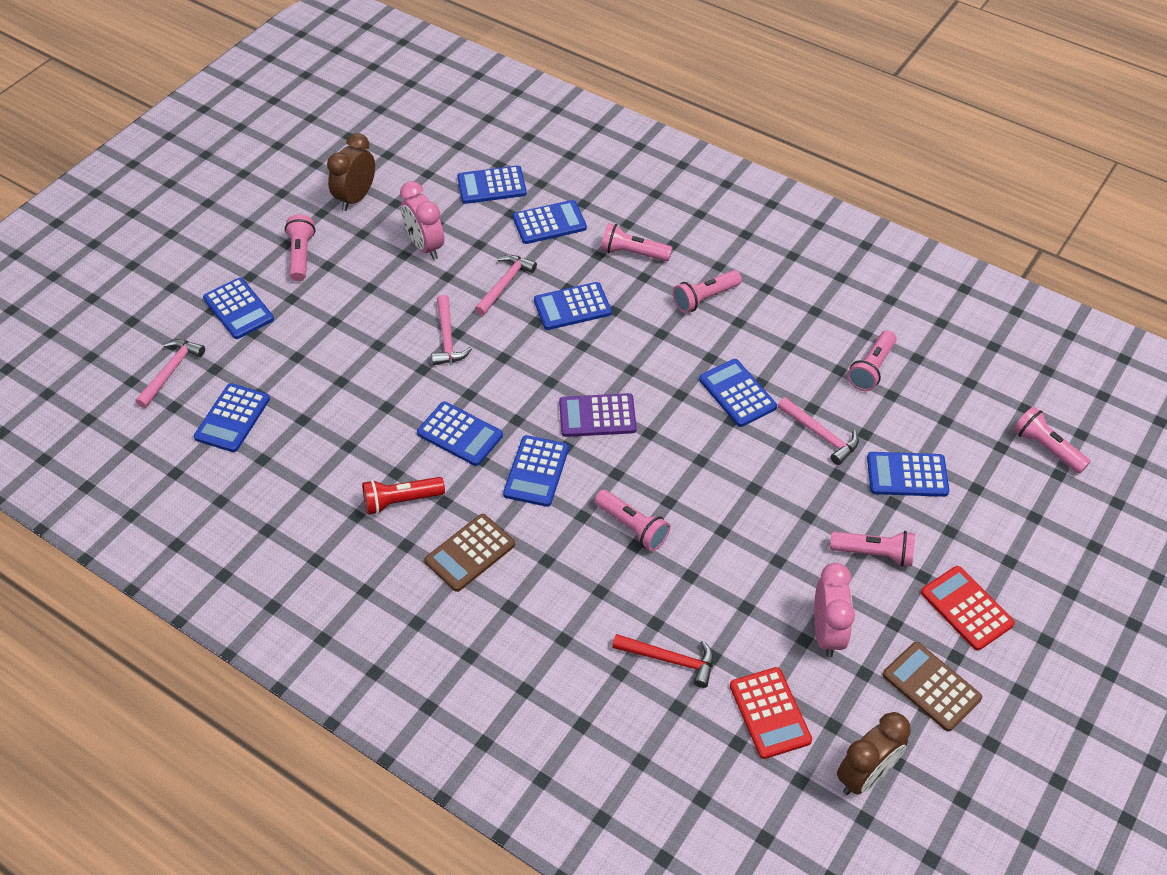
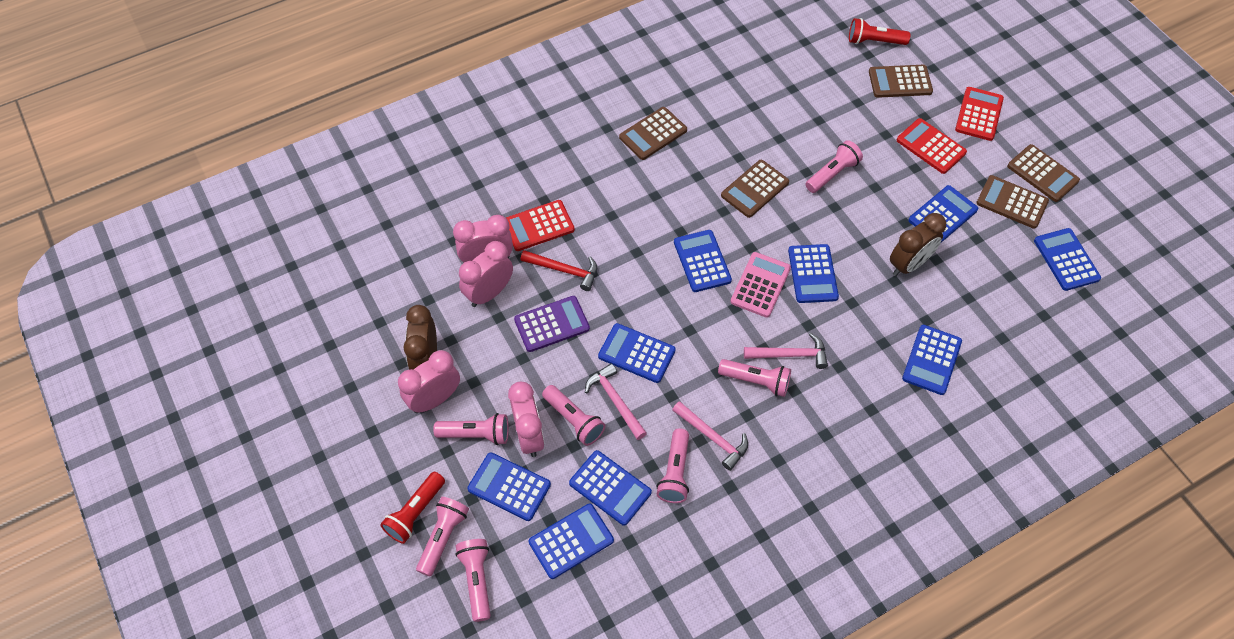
brown calculator: [425,514,515,592] [883,642,982,732] = 2 -> [619,107,687,160] [721,160,789,218] [869,65,933,98] [976,175,1049,229] [1007,144,1080,202] = 5
pink calculator: none = 0 -> [730,252,791,318] = 1
pink clock: [400,181,444,260] [814,563,855,658] = 2 -> [398,350,460,413] [453,215,513,262] [459,241,513,307] [508,382,545,457] = 4
pink hammer: [135,339,205,408] [432,295,472,365] [475,255,537,316] [778,397,859,465] = 4 -> [585,363,647,440] [672,401,748,471] [744,333,828,369] = 3
red calculator: [730,667,812,759] [921,566,1015,651] = 2 -> [506,200,575,251] [896,118,967,174] [955,87,1004,141] = 3
red flashlight: [362,477,445,515] = 1 -> [380,472,445,544] [849,18,910,45] = 2

